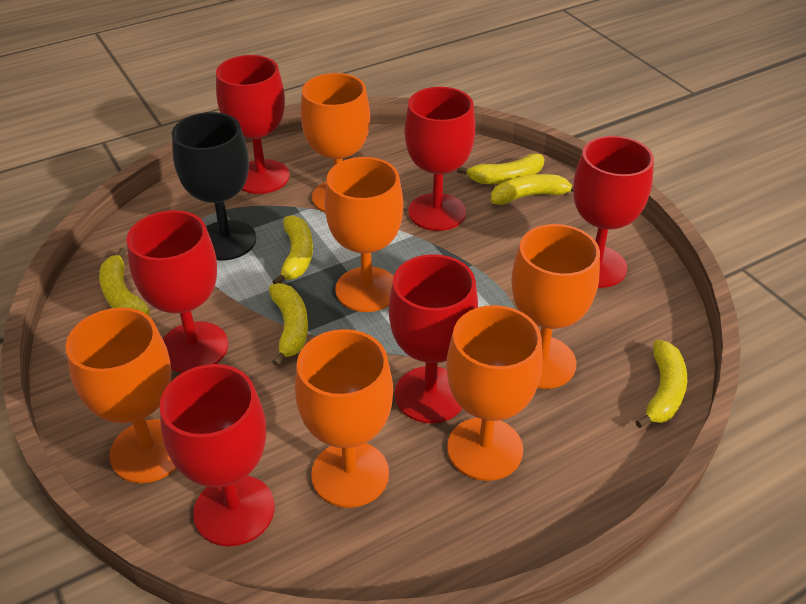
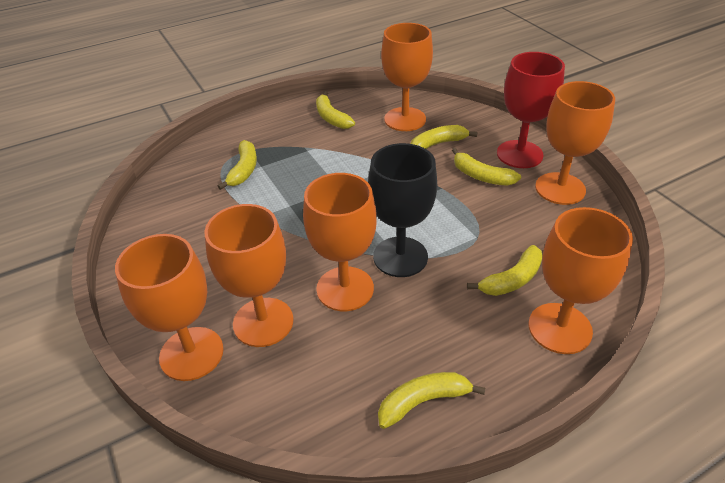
red goblet: [127,210,228,373] [160,364,275,546] [216,55,289,194] [389,254,478,423] [405,87,475,231] [573,136,654,288] = 6 -> [497,52,565,168] = 1

